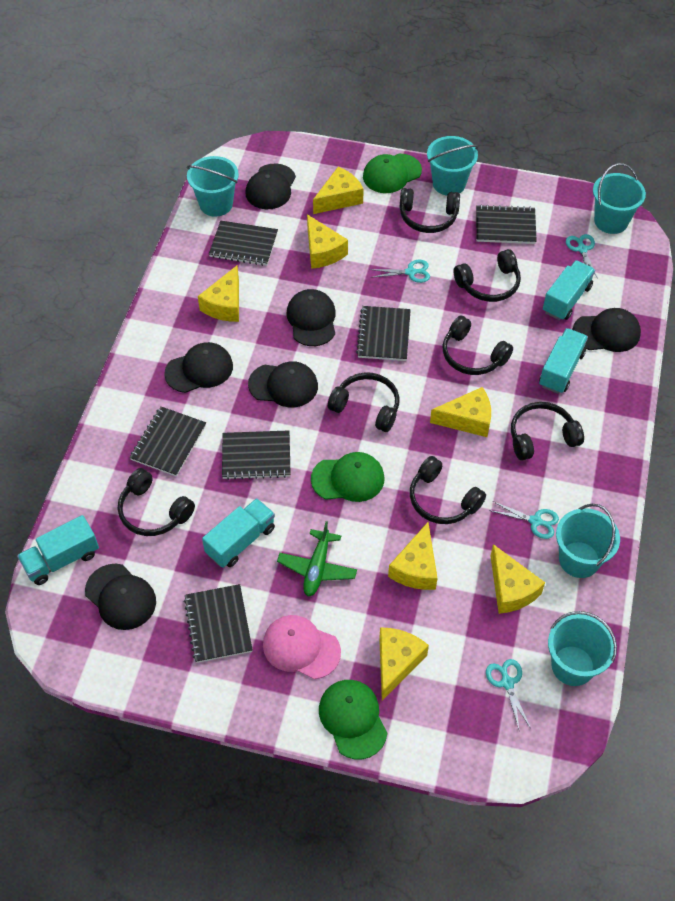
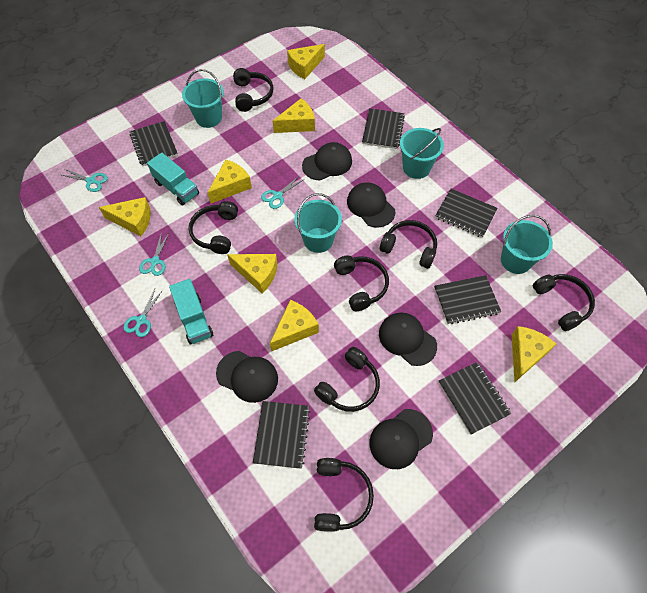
black cap: [85,564,156,630] [164,342,233,393] [246,163,296,209] [248,361,318,407] [287,289,336,346] [572,308,641,352] = 6 -> [216,351,278,403] [302,142,352,180] [347,182,395,228] [370,409,433,469] [379,312,437,366] = 5
green cap: [311,452,385,502] [319,680,387,760] [363,154,422,193] = 3 -> none = 0
green plane: [277,521,357,596] = 1 -> none = 0
pink cap: [263,615,341,679] = 1 -> none = 0
turquoise bucket: [187,156,239,217] [427,136,478,196] [548,611,617,686] [556,504,620,578] [593,163,646,234] = 5 -> [182,69,224,128] [294,193,342,253] [400,128,444,179] [501,215,553,274] = 4
turquoise truck: [17,515,99,585] [202,498,275,568] [539,328,588,394] [543,260,595,320] = 4 -> [147,152,199,206] [169,279,213,345] = 2

